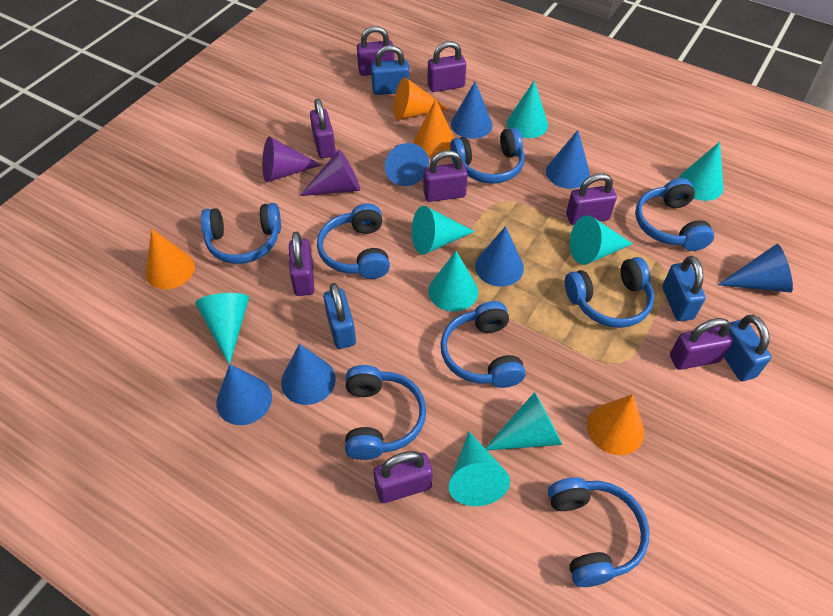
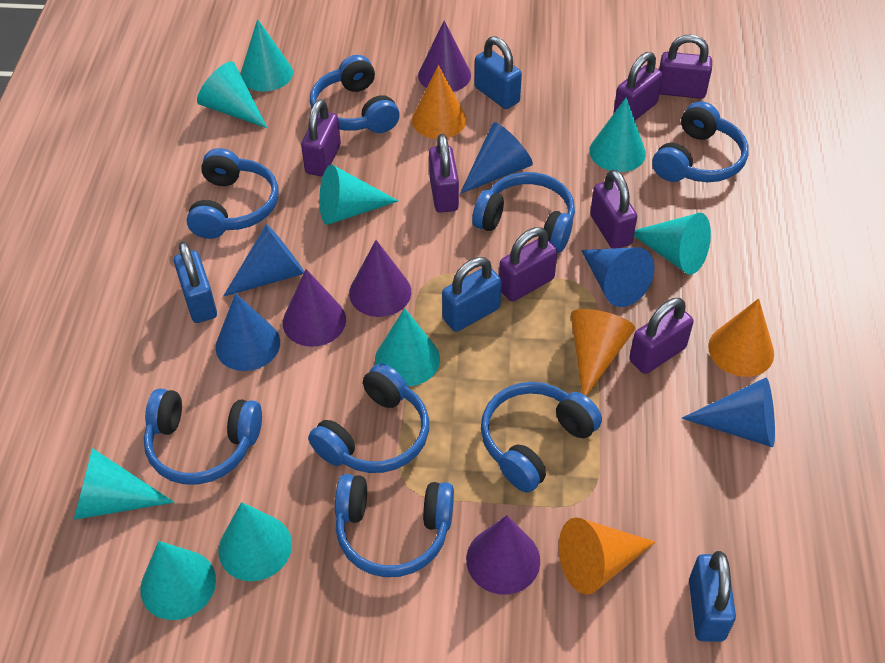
blue cone: [216,364,272,425] [281,344,336,405] [385,143,429,186] [451,81,492,139] [475,226,524,287] [546,130,590,189] [718,244,793,293] = 7 -> [216,293,280,371] [223,224,304,297] [460,122,533,194] [581,247,655,307] [682,377,775,447] = 5
purple cone: [262,137,321,182] [300,150,360,196] = 2 -> [283,269,346,347] [349,240,411,317] [418,21,471,92] [466,515,540,595] = 4
purple padlock: [289,231,315,296] [310,99,336,158] [357,26,394,76] [373,451,433,503] [423,150,468,202] [427,41,466,92] [566,173,617,225] [670,318,733,370] = 8 -> [301,99,341,177] [429,134,459,213] [499,227,557,302] [590,170,637,249] [613,52,663,120] [629,298,694,374] [659,34,712,99] = 7
turquoise cone: [195,293,249,364] [412,206,475,255] [428,251,478,312] [449,432,510,506] [485,392,562,450] [507,80,548,138] [570,215,633,265] [679,142,724,201] = 8 -> [74,448,174,520] [141,541,216,620] [197,61,268,128] [219,502,292,581] [240,19,293,91] [319,165,398,225] [375,308,440,386] [589,97,646,172] [634,213,711,274] = 9

